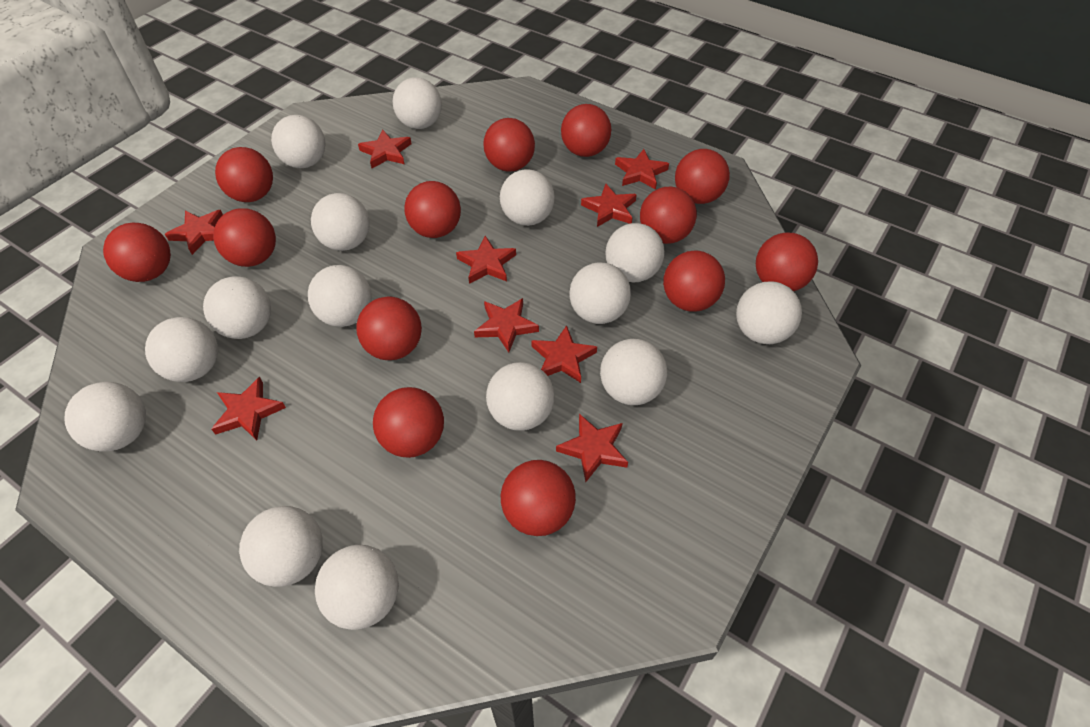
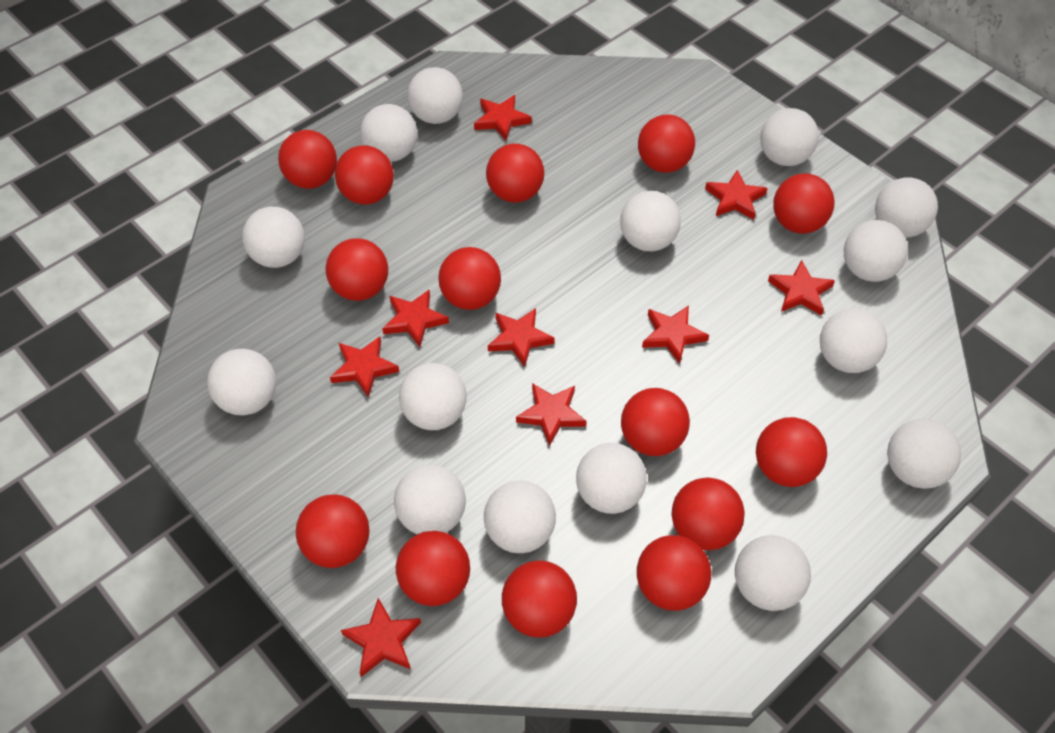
red ball: [103,223,171,282] [213,208,276,267] [215,147,273,202] [356,297,422,360] [373,387,444,458] [405,181,461,238] [483,118,535,171] [501,460,576,536] [561,104,612,157] [640,187,697,244] [663,251,725,312] [675,149,730,204] [756,233,818,291] = 13 -> [278,130,337,189] [296,495,370,568] [326,238,388,301] [335,145,394,205] [396,531,470,606] [438,247,501,310] [486,144,544,203] [502,560,577,638] [621,388,690,456] [637,535,711,611] [638,115,695,173] [672,478,745,550] [756,417,827,487] [773,173,835,234] = 14

